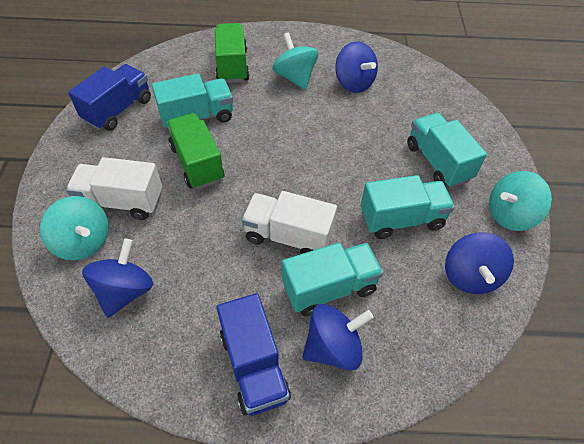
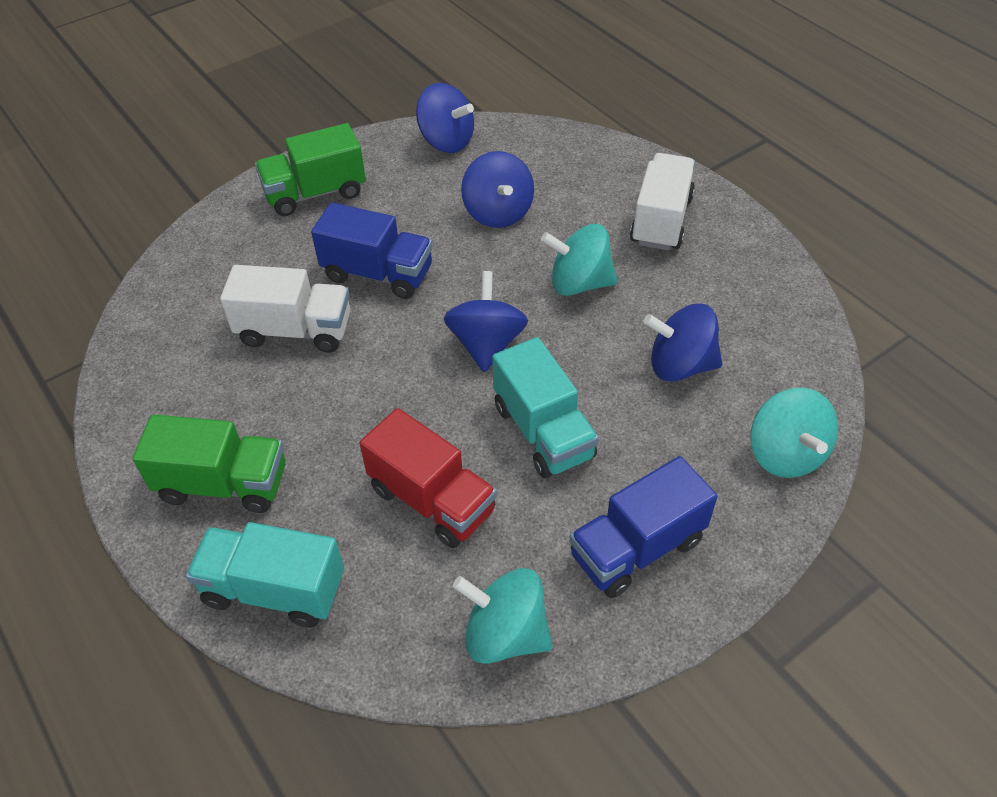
red truck: none = 0 -> [360,408,497,548] = 1
turquoise truck: [152,74,233,128] [282,243,383,316] [361,175,455,239] [407,113,487,188] = 4 -> [186,522,344,628] [492,337,599,478] = 2

